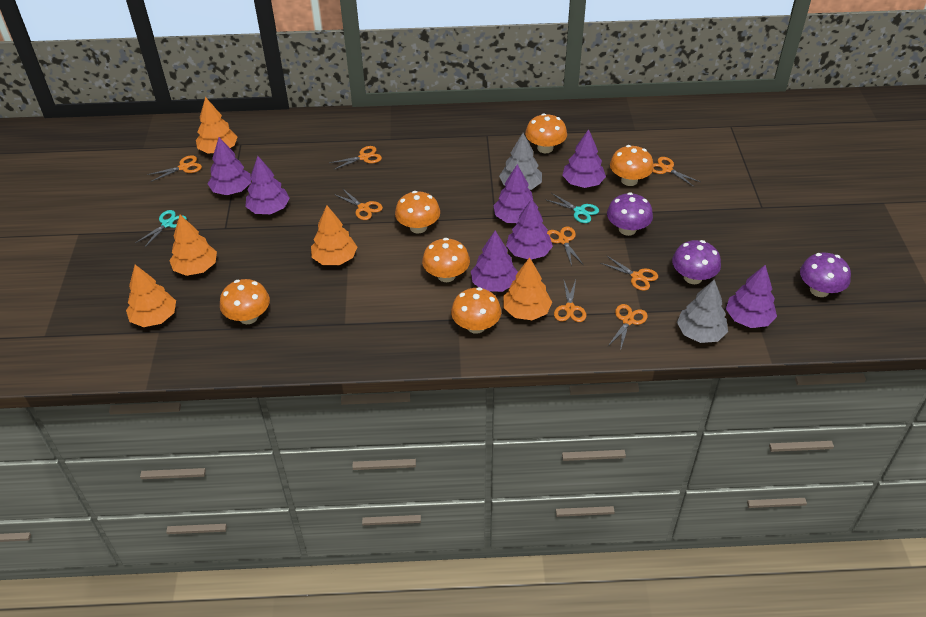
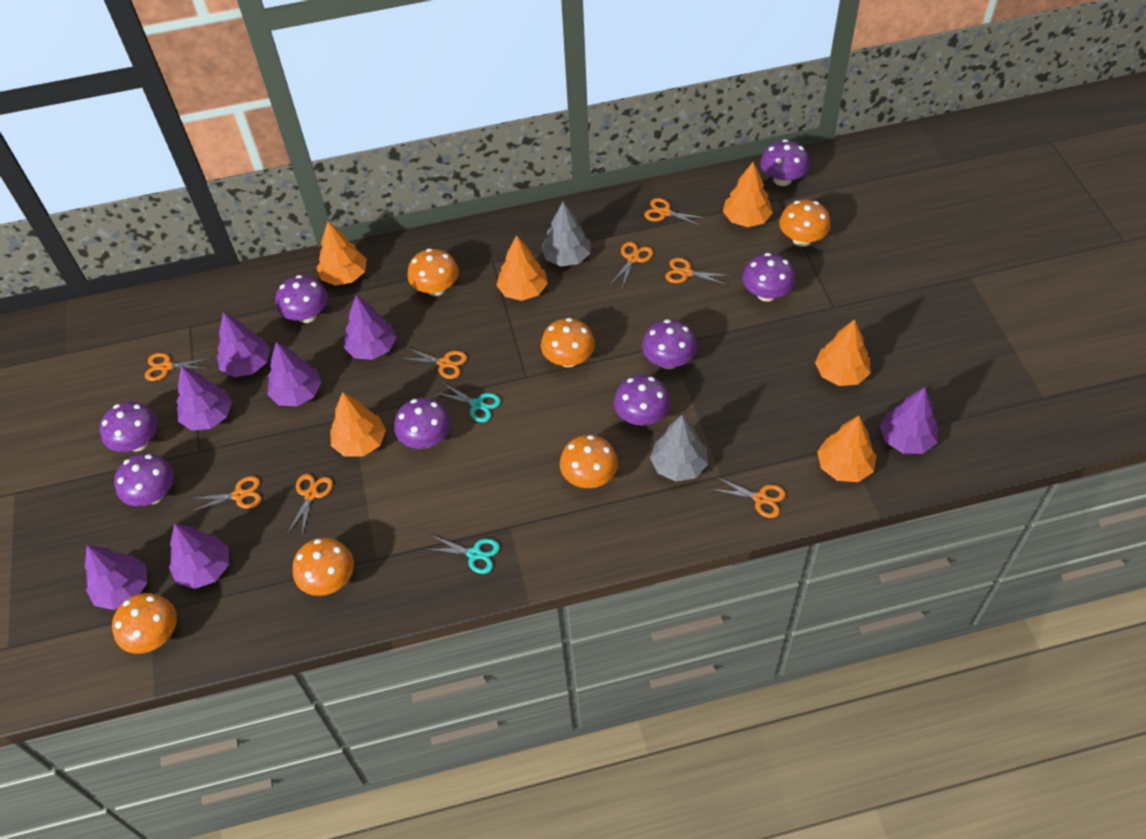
orange tree: [126,265,176,327] [169,215,217,276] [196,97,237,154] [311,205,357,265] [504,257,552,320] = 5 -> [316,221,367,286] [330,392,386,457] [496,235,548,301] [723,162,773,227] [815,319,871,386] [817,416,877,482] = 6
purple mushroom: [607,192,653,236] [672,240,721,284] [800,252,851,297] = 3 -> [100,402,158,452] [114,453,174,506] [276,275,328,323] [394,398,451,449] [614,375,671,425] [642,319,697,369] [742,253,795,302] [760,139,810,186] = 8

